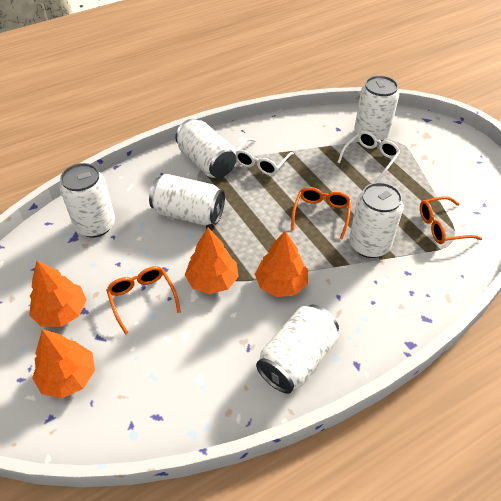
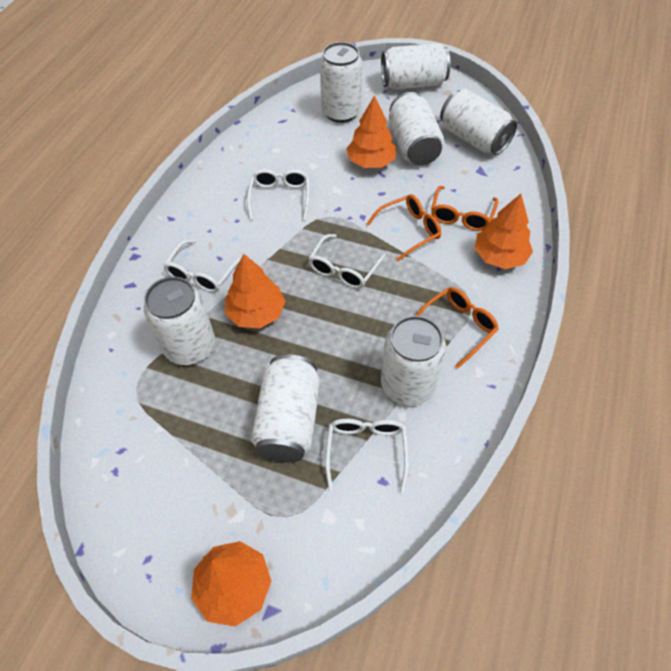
white can: [60,163,115,238] [149,174,225,226] [175,119,236,178] [256,305,339,394] [349,182,404,258] [354,75,399,143] = 6 -> [144,277,215,365] [251,354,320,462] [320,42,362,123] [381,43,450,90] [381,315,446,406] [389,92,445,166] [440,89,517,155] = 7
white glasses: [236,138,294,175] [337,131,400,182] = 2 -> [163,239,242,292] [247,169,309,220] [308,234,386,289] [325,419,409,493] = 4

